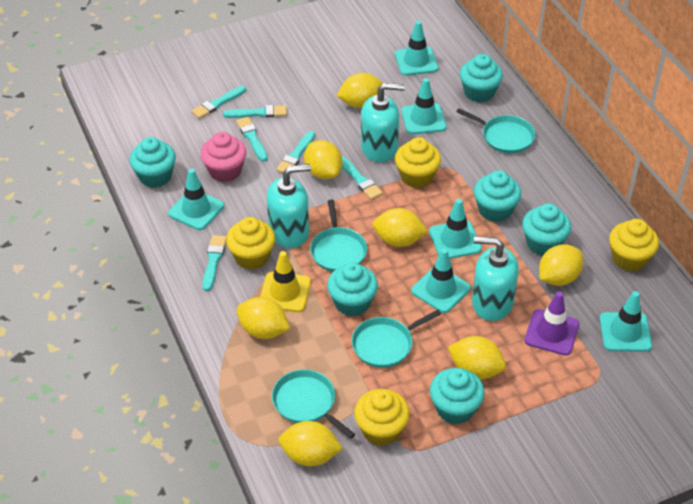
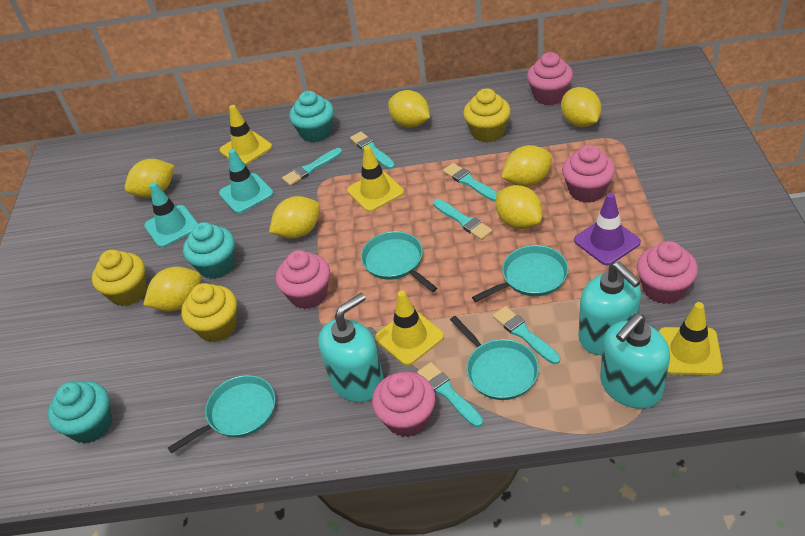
pink cupcake: [200,132,247,182] = 1 -> [276,250,330,309] [372,372,435,437] [527,52,573,105] [562,145,615,203] [637,241,698,304] = 5
turquoise cupcake: [129,137,176,188] [327,262,378,316] [430,368,485,424] [460,54,503,102] [474,171,521,222] [522,203,571,255] = 6 -> [48,381,112,444] [183,222,235,279] [289,91,334,143] = 3
turquoise traffic cone: [168,169,224,230] [395,21,438,75] [401,78,446,134] [411,248,471,313] [429,199,482,259] [600,291,652,352] = 6 -> [144,182,198,248] [219,149,274,214] = 2
yellow cupcake: [226,217,275,269] [354,389,410,446] [395,137,441,188] [609,219,659,271] = 4 -> [92,250,146,306] [181,283,237,342] [463,88,511,142] = 3
yellow traffic cone: [260,251,311,312] = 1 -> [220,105,272,165] [347,145,404,212] [375,290,444,366] [659,302,723,375] = 4

